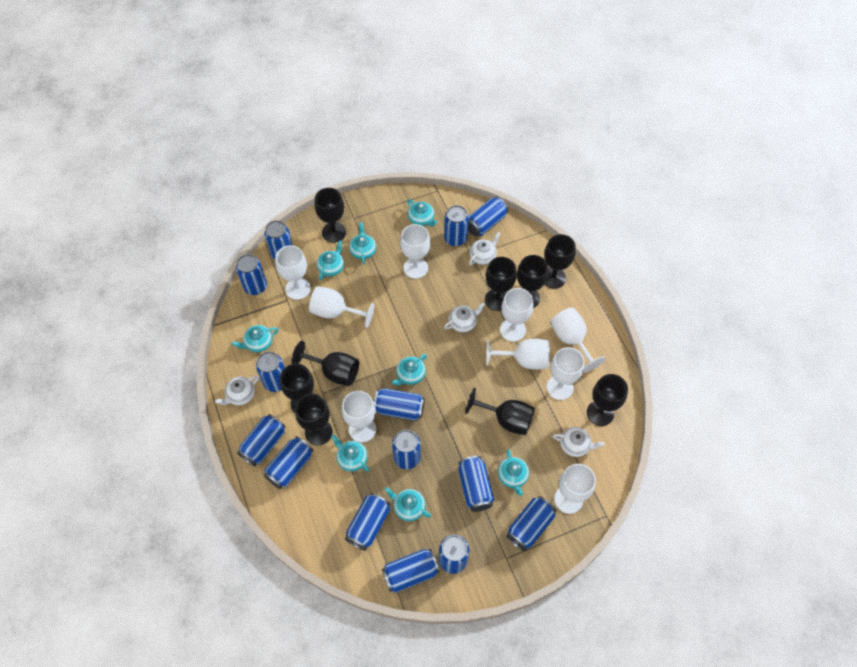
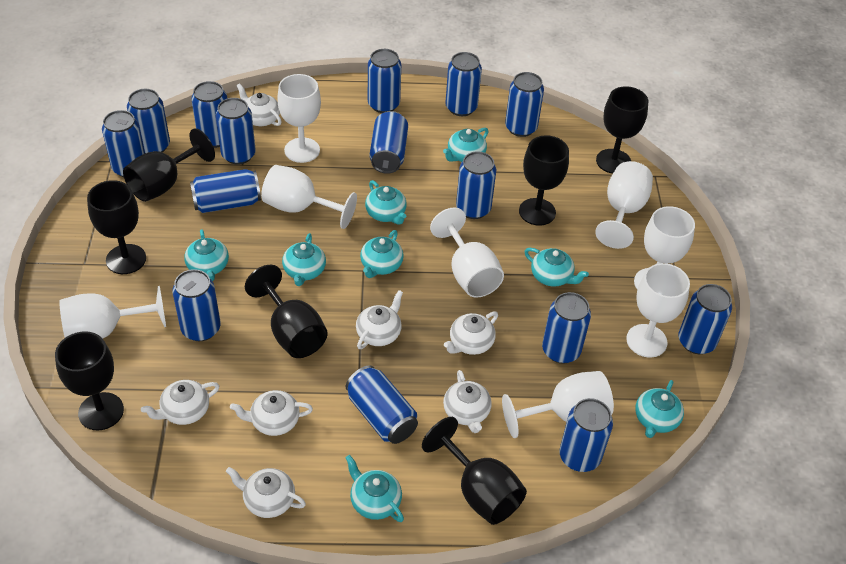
black goblet: [280,363,314,413] [291,341,359,386] [295,394,332,445] [314,188,346,243] [465,388,535,435] [485,257,517,311] [517,255,548,308] [544,234,576,289] [587,374,628,426] = 9 -> [55,331,124,430] [87,180,146,274] [123,128,215,202] [245,265,328,358] [422,417,527,525] [519,135,569,226] [596,86,648,174] = 7
blue can: [236,254,267,295] [237,414,285,467] [256,352,285,392] [264,220,293,260] [264,436,314,489] [345,493,390,551] [374,388,425,421] [382,549,439,593] [392,430,421,469] [439,535,469,574] [444,205,469,246] [458,456,494,512] [468,197,508,236] [506,496,556,551] = 14 -> [102,110,145,177] [127,89,170,153] [172,269,220,341] [190,169,261,213] [191,81,227,148] [216,98,256,165] [346,365,418,444] [368,49,401,113] [369,111,408,174] [445,52,482,116] [456,151,496,219] [505,72,544,137] [542,292,591,364] [559,398,613,472] [678,284,732,354] = 15
white goblet: [275,245,311,300] [309,286,374,328] [342,391,376,443] [400,224,430,279] [486,339,550,370] [500,288,533,342] [547,347,584,400] [551,307,606,373] [554,464,596,514] = 9 -> [60,286,166,339] [261,165,357,229] [277,74,321,163] [430,207,504,298] [502,371,614,438] [595,161,653,249] [626,263,690,358] [634,206,695,289] = 8
white teapot: [215,376,259,405] [444,302,485,332] [469,232,500,265] [552,427,605,457] = 4 -> [141,380,219,425] [226,467,306,518] [230,390,313,436] [237,83,282,126] [356,290,403,349] [443,370,492,433] [444,311,498,355] = 7

